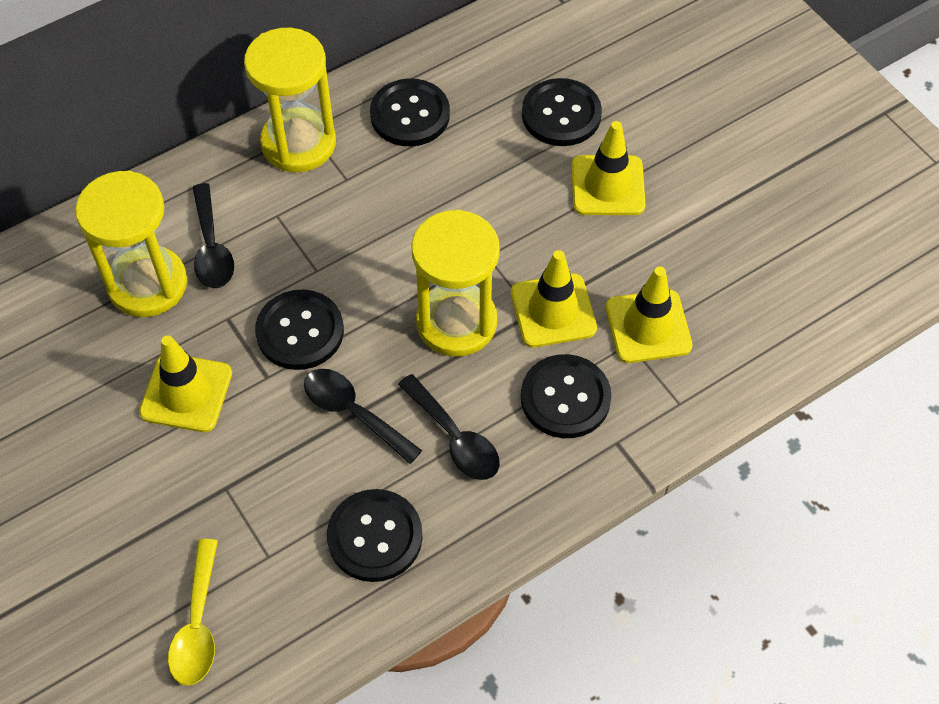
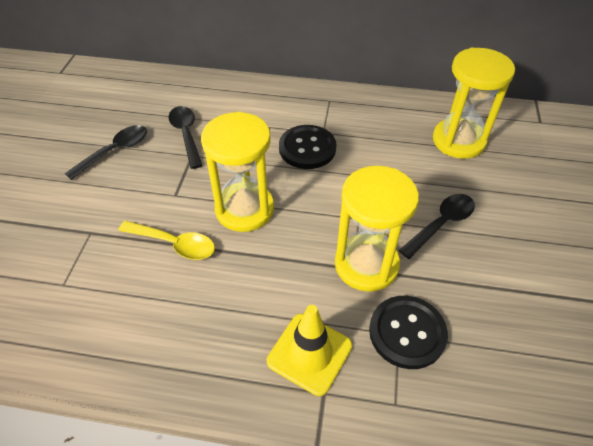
black button: [255,290,344,370] [327,489,423,582] [370,78,450,146] [521,354,611,438] [522,78,602,146] = 5 -> [279,125,337,169] [369,296,448,369] = 2
yellow traffic cone: [139,335,232,432] [511,250,597,348] [571,121,646,215] [606,267,692,363] = 4 -> [267,305,352,396] = 1

